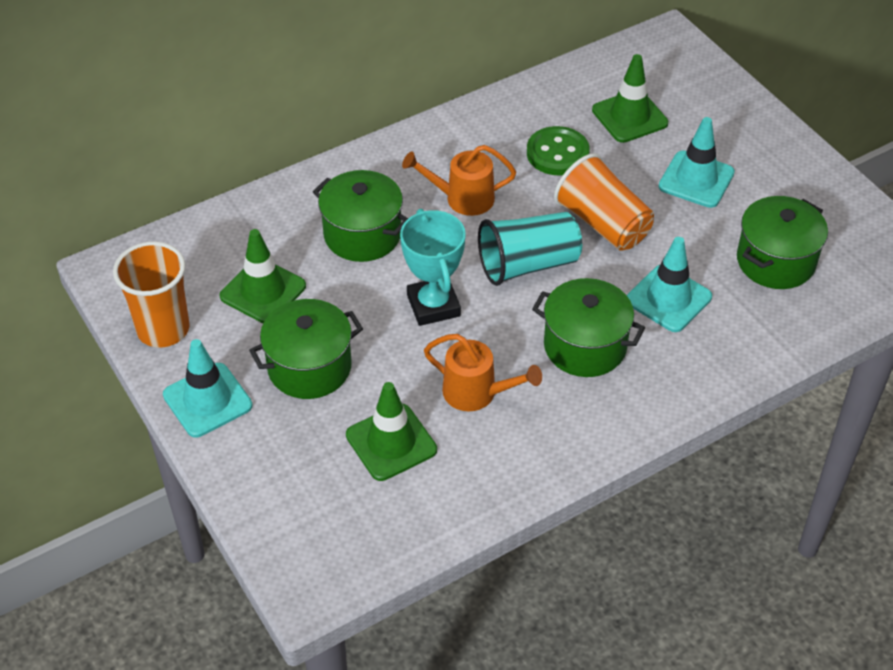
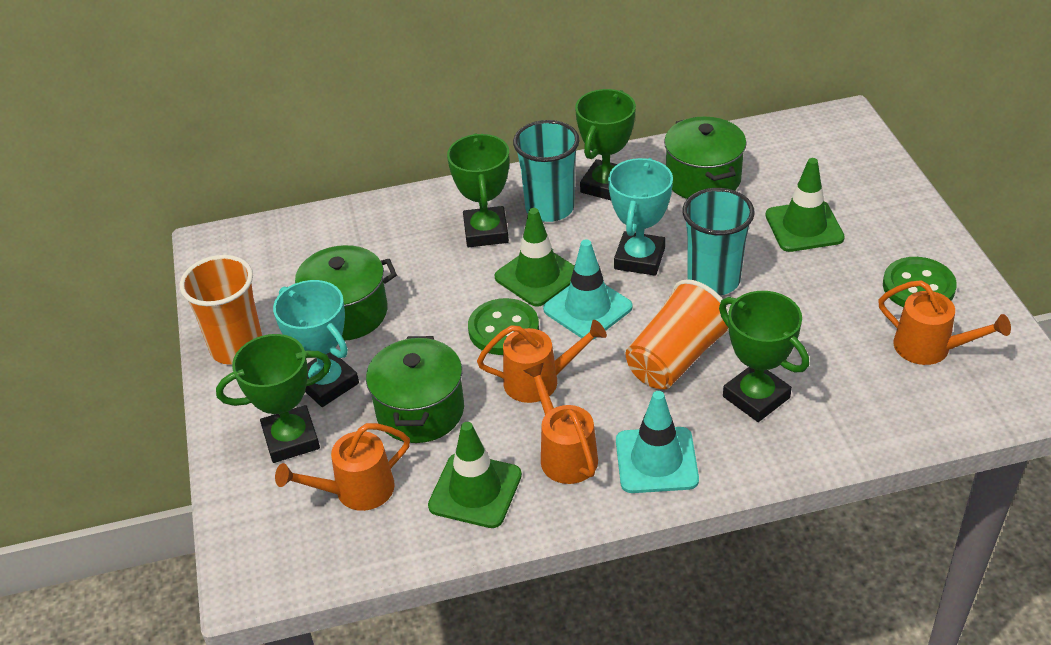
green button: [527,126,590,175] = 1 -> [468,298,539,355] [883,257,957,307] = 2
green pot: [249,299,363,399] [313,170,408,262] [532,278,645,377] [737,196,828,289] = 4 -> [295,245,397,341] [366,336,464,443] [664,117,746,199] = 3
green trophy: none = 0 -> [216,334,331,463] [447,134,509,247] [575,89,636,200] [719,291,809,422] = 4
orange watering can: [402,145,516,216] [424,334,542,411] = 2 -> [275,423,410,511] [477,320,607,403] [523,363,598,484] [878,280,1011,365] = 4
turquoise cup: [478,212,582,286] = 1 -> [513,120,580,222] [682,188,755,295] = 2
turquoise traffic cone: [163,339,253,437] [627,237,712,332] [658,117,735,208] = 3 -> [543,239,633,340] [616,391,699,493] = 2
turquoise trophy: [400,209,466,326] = 1 -> [273,280,359,407] [608,158,673,276] = 2

